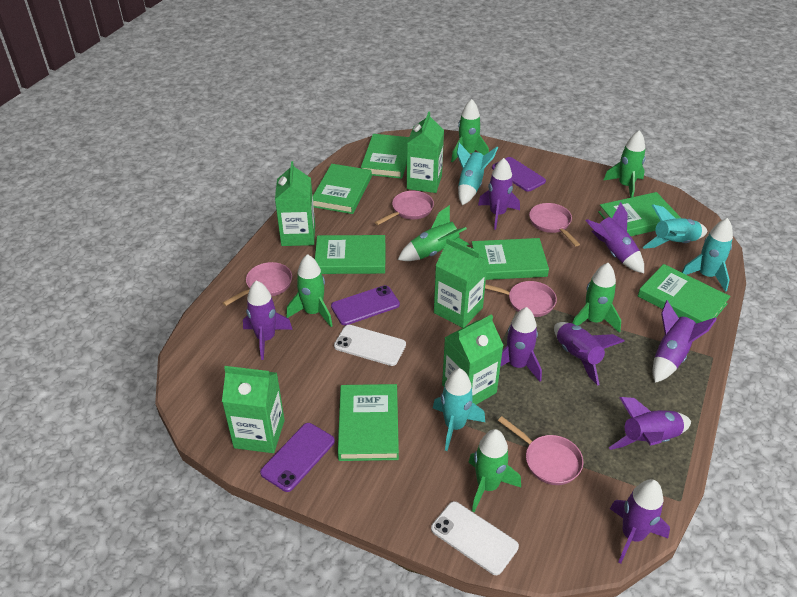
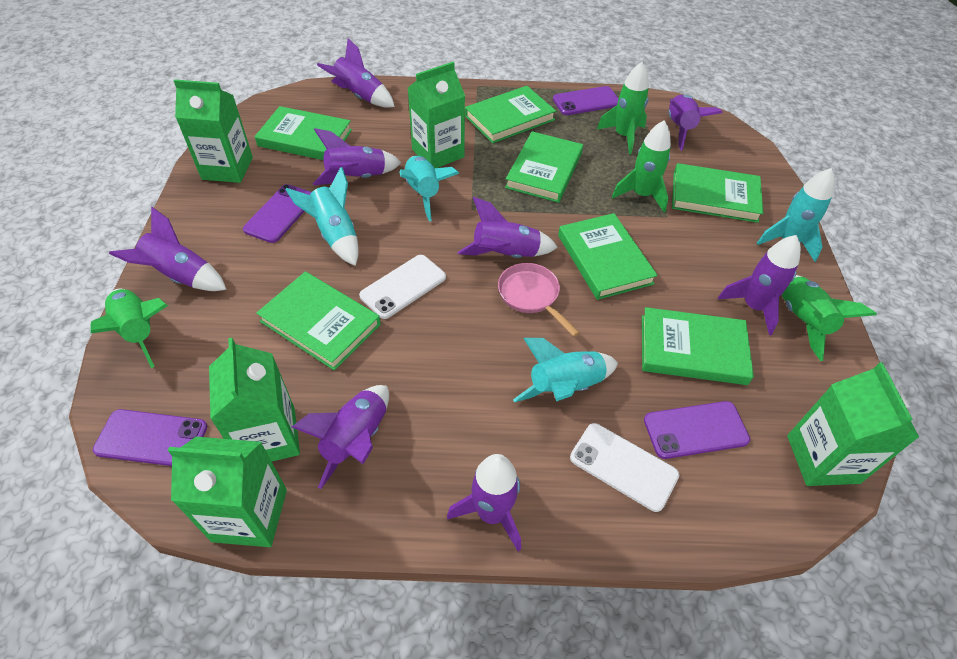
green rocket: [286,254,333,327] [398,205,469,261] [451,99,489,162] [468,429,521,512] [572,263,621,333] [604,130,646,198] = 6 -> [90,289,168,368] [597,62,649,154] [612,120,671,212] [782,275,877,361] = 4
pink pan: [222,262,292,306] [375,191,434,225] [485,281,557,317] [498,416,583,485] [529,203,580,246] = 5 -> [498,263,580,337] = 1
purple phone: [260,423,335,492] [331,285,400,325] [492,157,546,192] = 3 -> [93,409,207,466] [243,184,312,243] [553,86,619,115] [644,401,750,459] = 4

